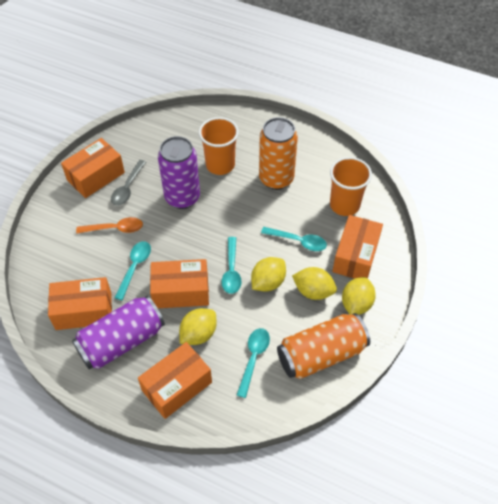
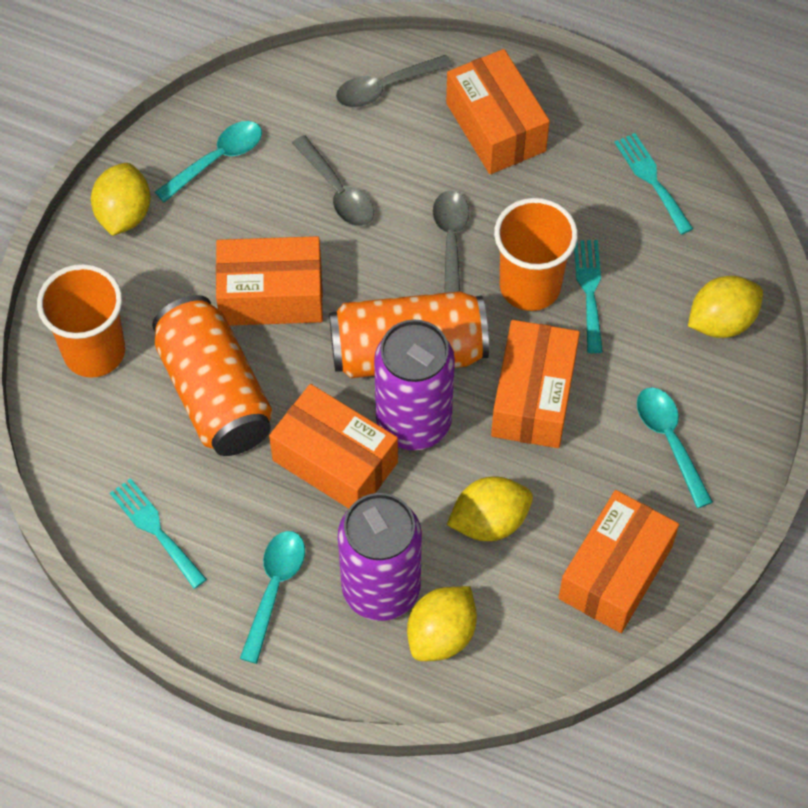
grey spoon: [111,160,146,206] = 1 -> [292,135,374,226] [336,55,452,108] [433,190,469,293] = 3
orange spoon: [76,217,143,234] = 1 -> none = 0
turquoise fork: none = 0 -> [110,478,207,589] [574,240,603,353] [615,133,693,235] = 3
turquoise spoon: [114,241,151,300] [221,237,242,294] [237,328,270,398] [261,227,327,251] = 4 -> [155,121,262,202] [240,531,305,664] [637,387,713,508] = 3

